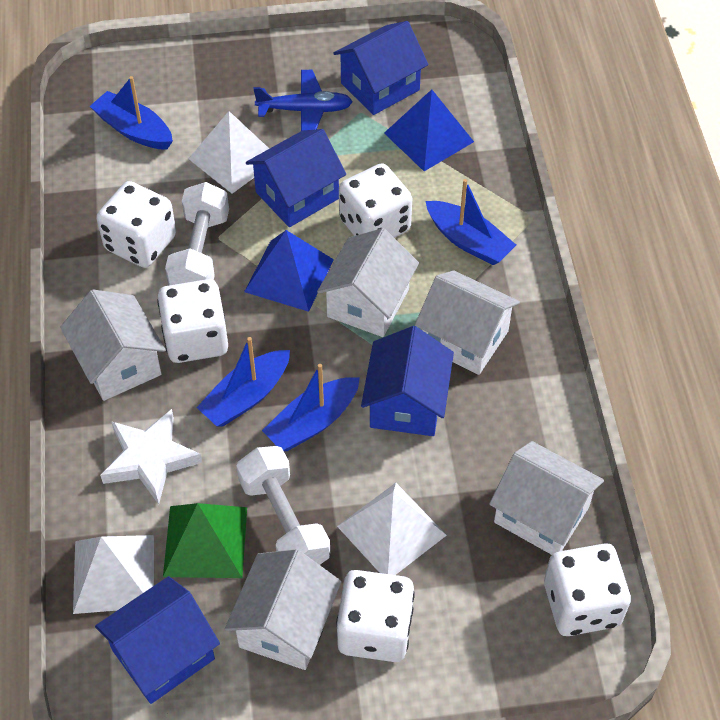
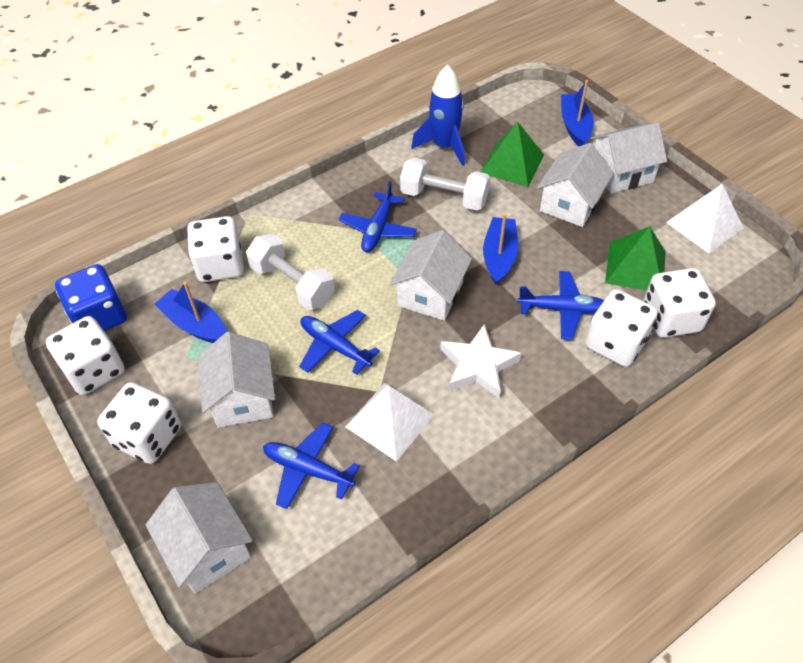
blue boat: [90,76,173,150] [196,337,290,427] [262,364,360,451] [425,179,516,265] = 4 -> [155,282,227,343] [483,213,518,285] [561,80,593,146] = 3
blue dice: none = 0 -> [55,264,127,331] = 1
blue house: [95,576,220,704] [246,129,346,227] [333,21,429,115] [361,326,454,436] = 4 -> none = 0
blue plane: [253,70,353,131] = 1 -> [263,423,360,509] [299,310,380,375] [339,181,417,252] [517,271,604,340] = 4
blue pyramid: [244,230,334,312] [384,89,474,171] = 2 -> none = 0
blue rocket: none = 0 -> [411,65,465,166] = 1
green pyramid: [163,503,247,578] = 1 -> [481,122,544,187] [605,226,666,290] = 2
white pyramid: [73,535,154,614] [189,111,269,194] [337,483,447,575] = 3 -> [346,383,434,461] [666,184,744,253] = 2

